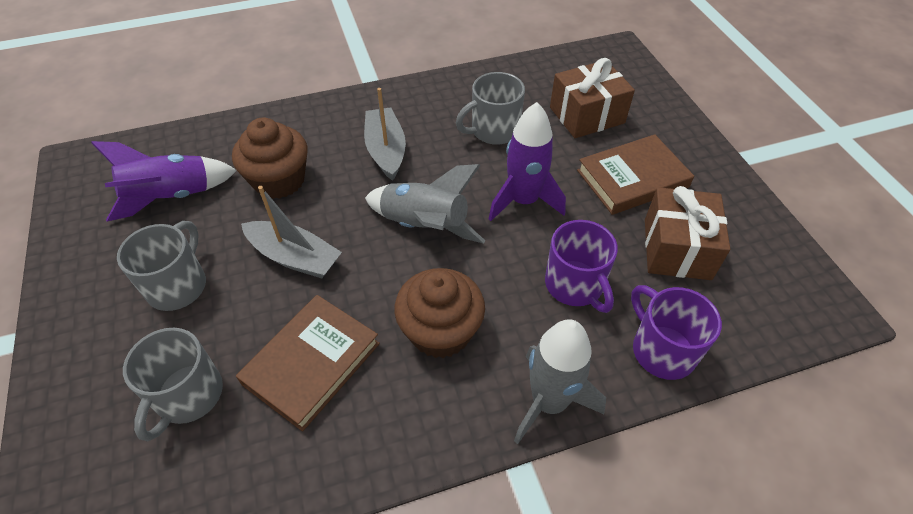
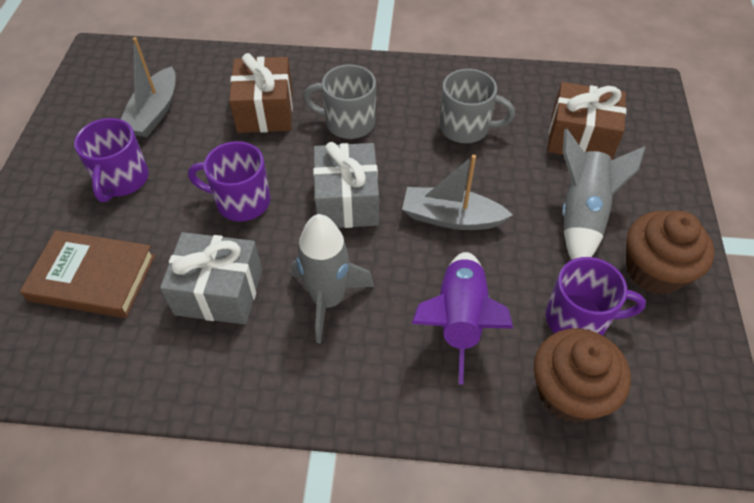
brown book: [236,295,380,431] [577,134,694,215] = 2 -> [20,230,155,318] = 1
grey gift: none = 0 -> [160,232,262,325] [313,142,379,228] = 2
grey mug: [117,221,206,311] [123,328,223,441] [456,72,525,145] = 3 -> [303,64,376,139] [440,69,515,143] = 2
purple mug: [545,220,618,313] [631,285,722,380] = 2 -> [74,118,149,202] [188,141,270,221] [546,257,646,336] = 3
purple rocket: [91,141,237,221] [489,102,566,221] = 2 -> [411,252,513,384] = 1

